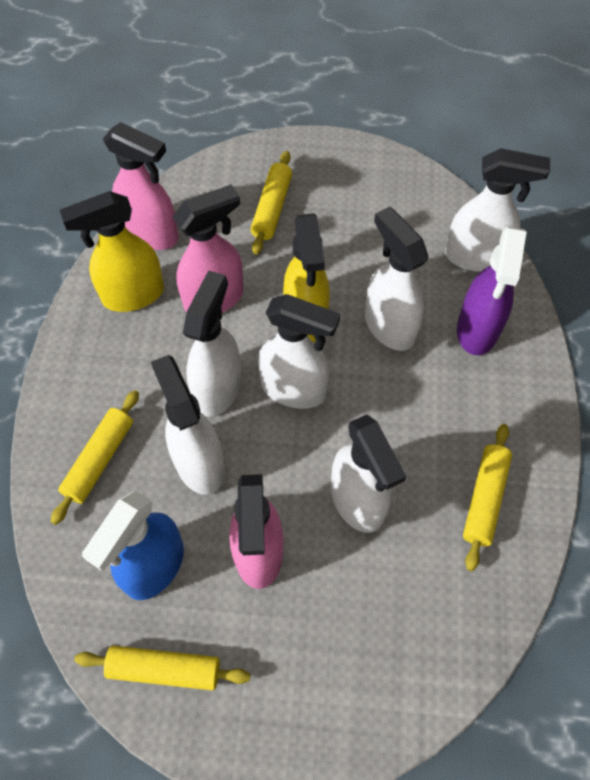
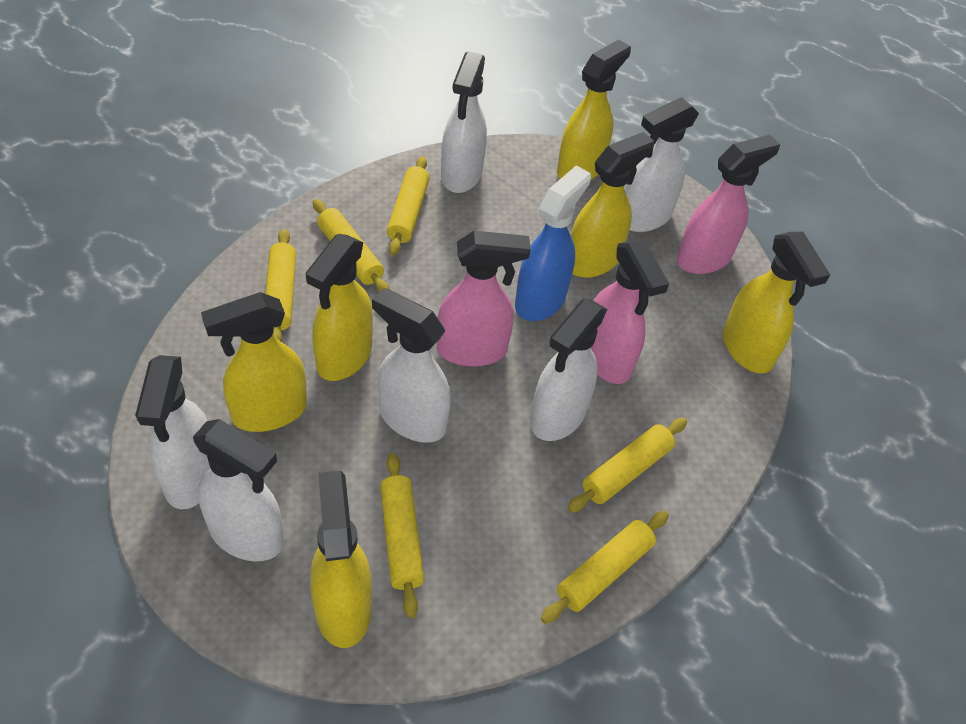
purple spray bottle: [457,226,527,355] = 1 -> none = 0
yellow rolling pin: [51,390,139,525] [74,646,251,690] [250,151,292,255] [463,424,512,571] = 4 -> [265,229,296,342] [313,199,390,292] [380,453,424,618] [387,156,430,256] [541,511,669,623] [568,418,687,513] = 6
yellow spray bottle: [60,191,164,312] [283,213,330,342] = 2 -> [201,292,307,432] [305,234,373,381] [310,470,372,648] [557,39,631,180] [571,132,655,278] [723,232,830,374] = 6

